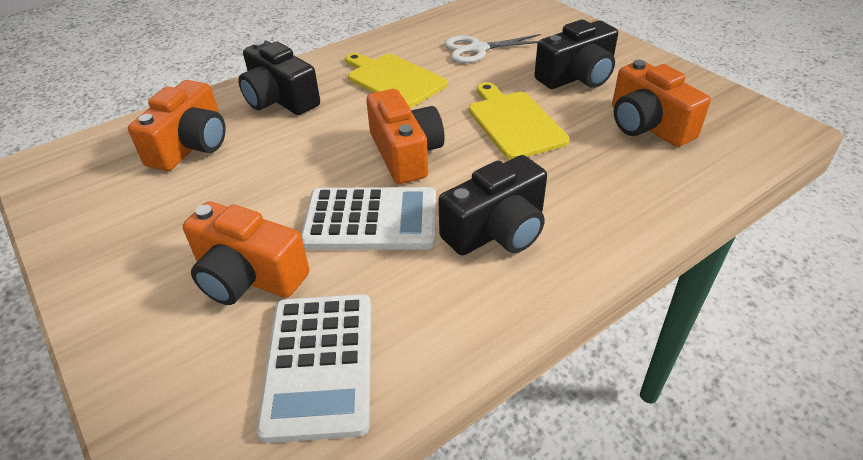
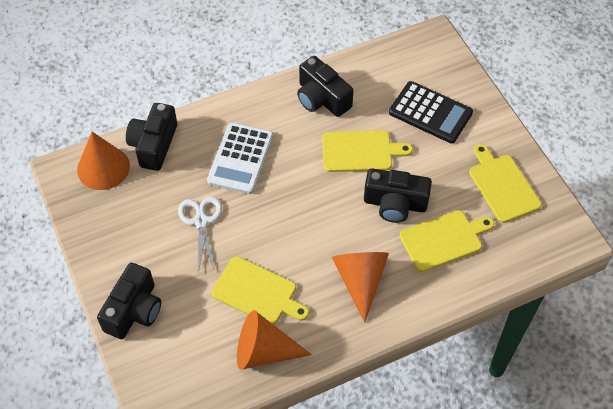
black calculator: none = 0 -> [389,81,473,143] = 1
black camera: [238,40,320,115] [438,155,547,255] [534,20,618,89] = 3 -> [97,263,161,339] [126,103,177,171] [297,56,354,117] [364,168,432,223] = 4
orange camera: [128,80,226,171] [183,202,309,305] [366,89,445,184] [612,60,711,147] = 4 -> none = 0
orange cone: none = 0 -> [77,132,130,190] [237,310,312,370] [332,252,389,323] = 3
white calculator: [256,294,371,443] [301,187,436,250] = 2 -> [207,123,274,194] = 1
yellow cutting board: [345,53,447,108] [469,82,570,160] = 2 -> [211,256,309,325] [322,130,413,172] [399,210,494,272] [469,144,541,223] = 4

